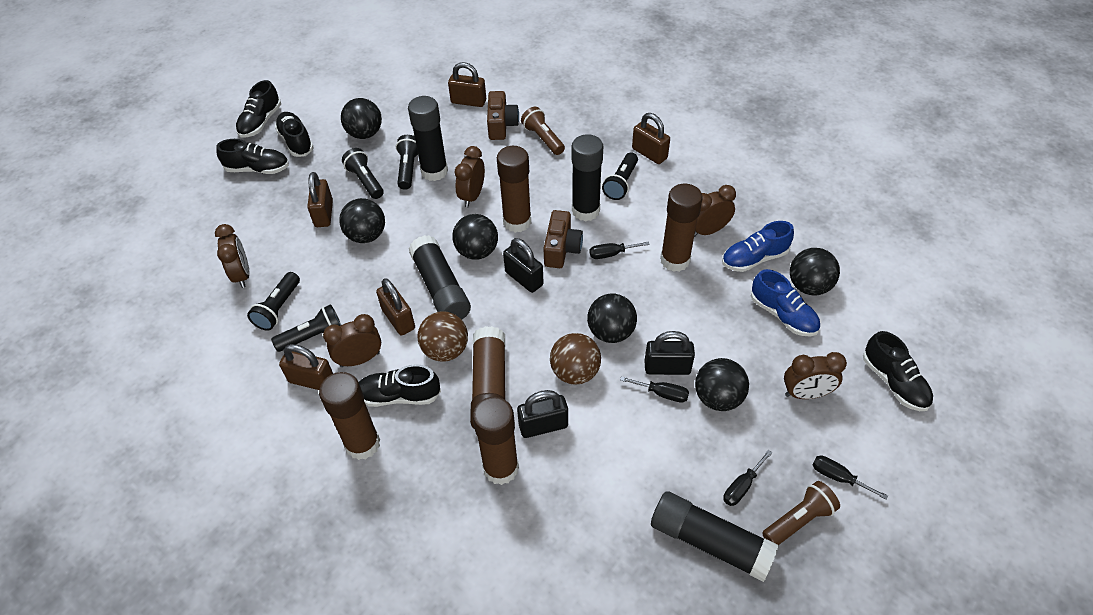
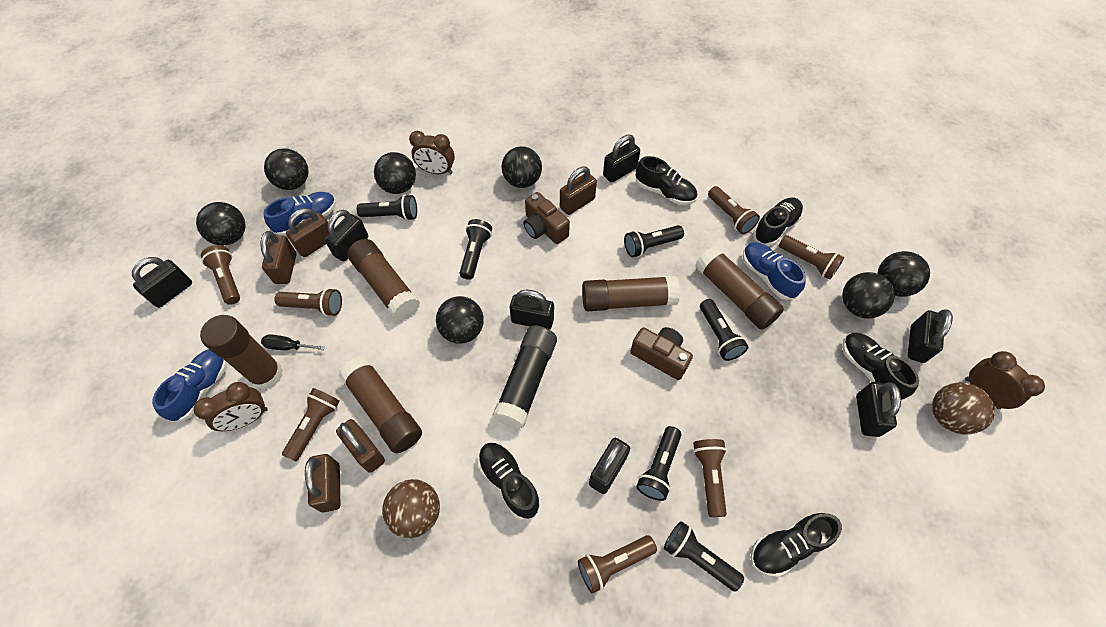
black ball: [339,198,385,243] [341,98,382,139] [452,214,498,260] [587,294,637,343] [695,358,749,411] [790,248,840,296] = 6 -> [196,202,246,245] [264,148,308,190] [374,152,416,194] [436,296,484,344] [502,146,542,188] [842,272,895,318] [877,251,930,297] = 7
black flashlight: [247,272,300,331] [271,304,341,352] [342,148,384,199] [396,135,418,190] [602,152,638,200] = 5 -> [357,194,417,221] [460,219,492,280] [624,225,684,258] [636,426,681,501] [664,521,744,591] [700,299,748,361] = 6
black glue stick: [408,96,448,181] [409,235,471,320] [571,134,603,221] [651,491,779,582] = 4 -> [493,326,557,429] = 1
black padlock: [503,238,544,293] [517,390,568,438] [645,331,695,375] = 3 -> [132,257,192,308] [324,210,368,262] [510,290,554,330] [589,438,630,494] [603,135,640,183] [856,382,901,437] [908,309,953,363] = 7
black screwdriver: [589,241,650,259] [620,376,689,402] [723,450,772,506] [813,456,888,500] = 4 -> [261,334,325,350] = 1
blue shoe: [722,221,794,272] [751,269,820,336] = 2 -> [152,349,227,422] [263,192,336,236] [742,242,806,300] = 3
brown clock: [215,224,249,288] [323,314,381,367] [455,146,485,207] [694,185,736,237] [784,352,847,399] = 5 -> [194,382,268,431] [409,131,455,174] [965,351,1045,409] = 3
brown flashlight: [521,107,565,155] [762,481,840,545] = 2 -> [201,245,240,305] [274,288,342,316] [282,388,340,461] [578,535,657,594] [693,439,727,517] [708,186,760,234] [779,235,844,280] = 7

